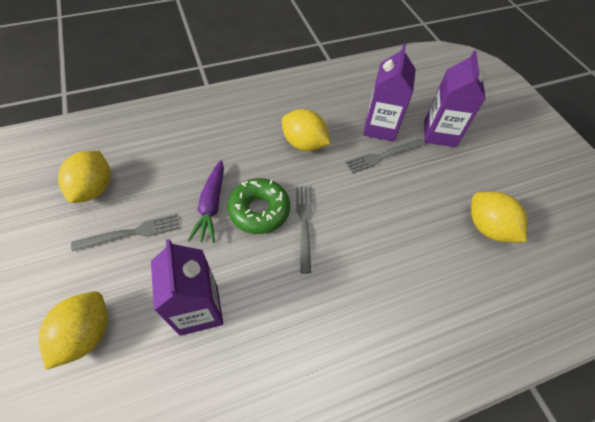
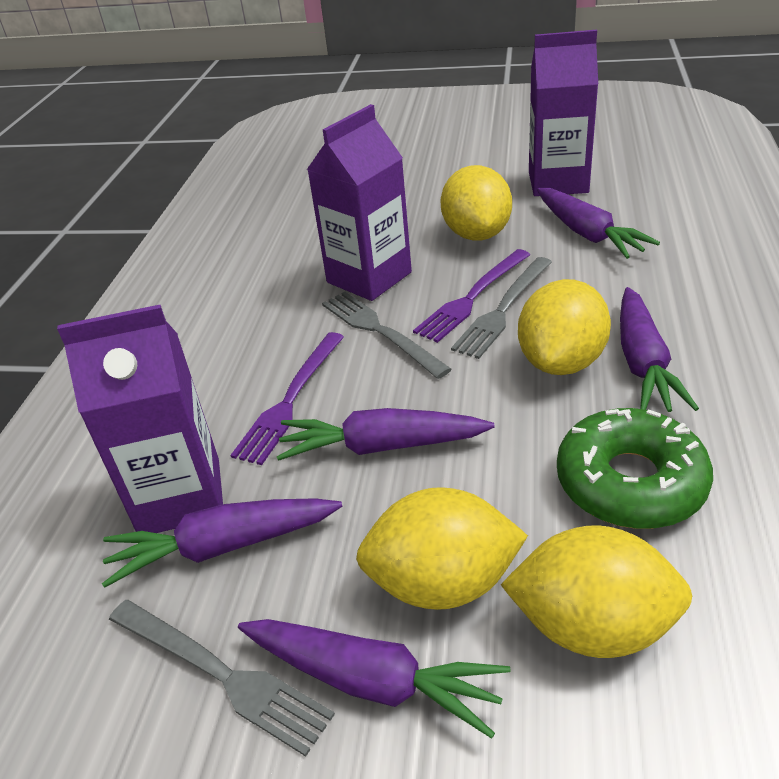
purple carrot: [188,160,224,243] = 1 -> [102,498,342,588] [238,619,510,739] [277,408,495,461] [537,188,660,259] [620,287,699,412] = 5
purple fork: none = 0 -> [230,332,344,465] [413,249,530,343] = 2

